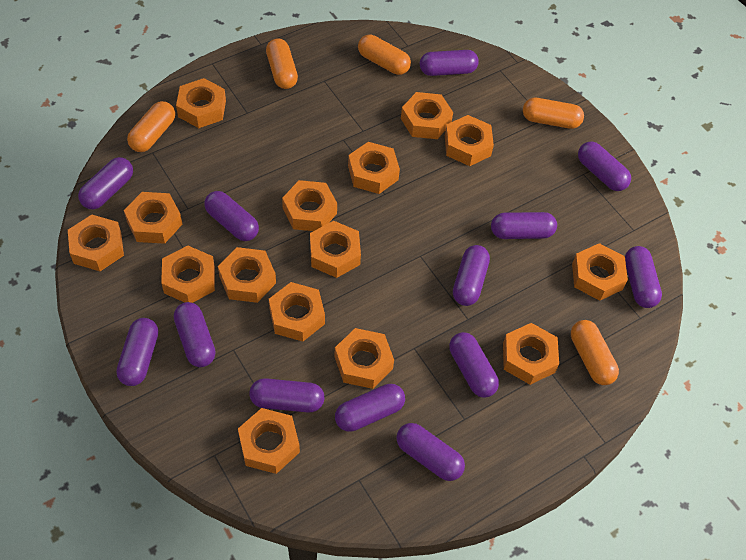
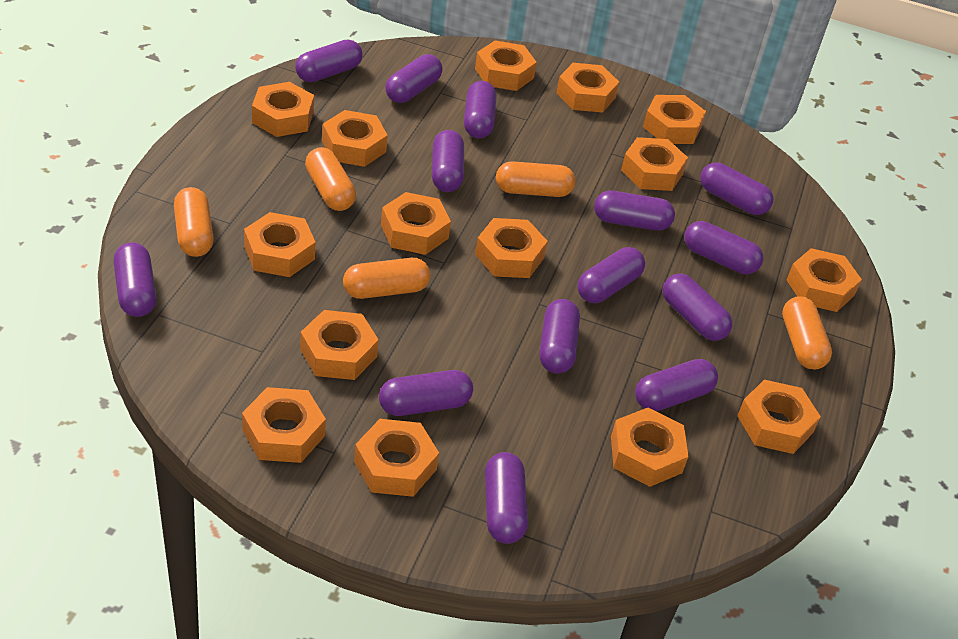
purple capsule: [78,157,133,209] [116,318,158,386] [174,302,215,367] [204,191,259,241] [250,378,324,412] [335,384,405,432] [396,423,465,481] [420,50,479,76] [449,332,499,398] [453,245,490,306] [491,212,557,239] [578,141,631,191] [625,246,662,308] = 13 -> [114,242,156,317] [295,39,363,82] [379,370,473,416] [385,54,443,103] [432,130,464,192] [464,81,496,138] [485,452,528,544] [540,299,580,373] [577,247,645,303] [594,191,675,231] [635,359,718,411] [662,273,733,341] [684,221,763,274] [700,163,774,215] = 14

